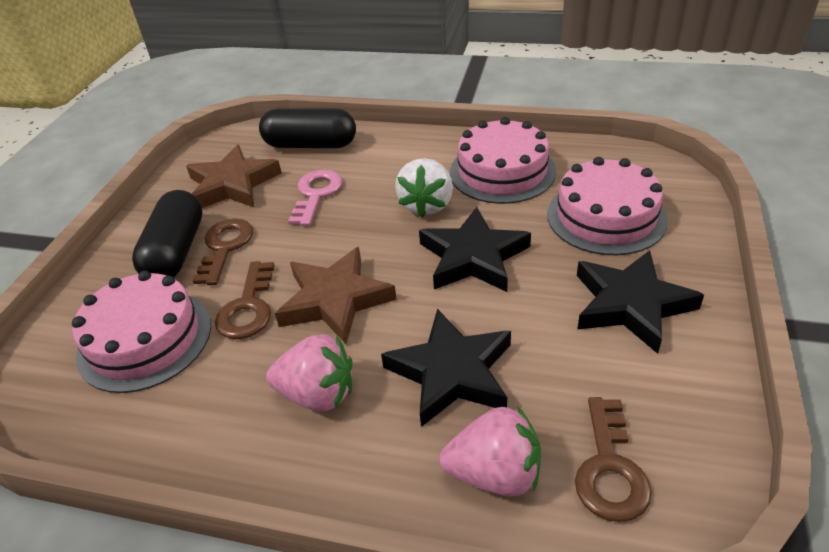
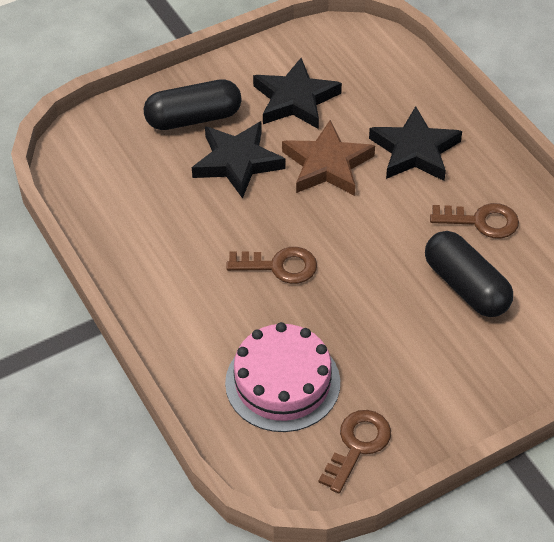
brown star: [186,145,282,208] [275,247,397,344] = 2 -> [282,120,375,196] = 1
pink cake: [72,271,211,393] [450,117,556,204] [547,157,668,255] = 3 -> [225,322,340,432] = 1
pink key: [288,169,342,226] = 1 -> none = 0
pink strawberry: [266,334,353,412] [440,406,541,497] = 2 -> none = 0
white strawberry: [395,158,453,218] = 1 -> none = 0

